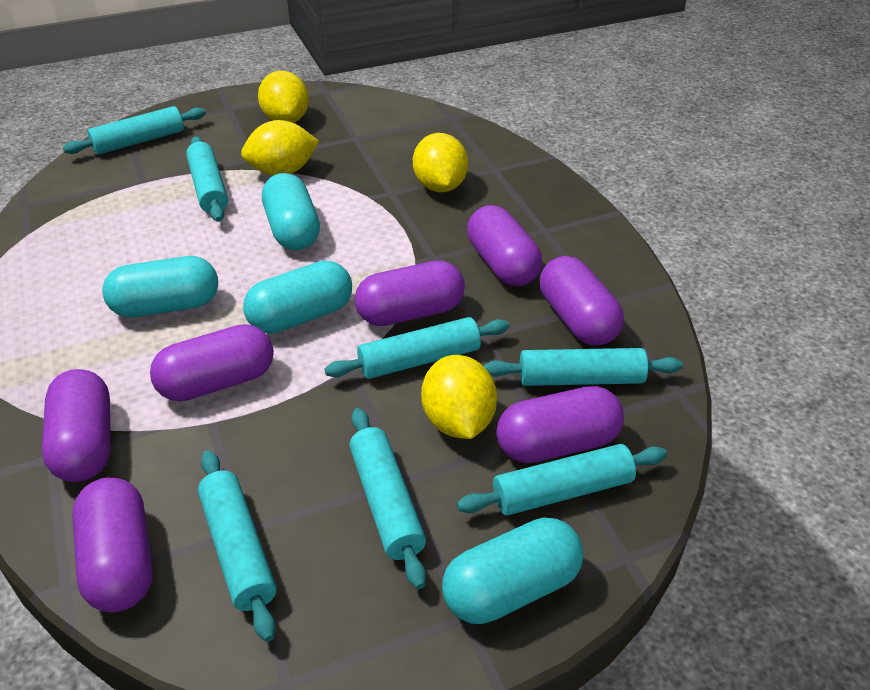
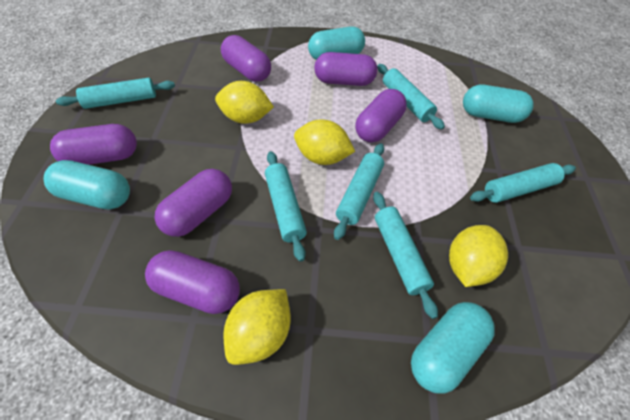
purple capsule: [42,369,110,482] [72,477,153,613] [150,324,274,401] [355,261,465,326] [467,205,542,286] [496,386,624,463] [540,256,624,346] = 7 -> [50,124,137,165] [145,250,240,314] [155,169,232,237] [221,35,271,82] [314,52,377,86] [355,89,407,143] = 6
turquoise rolling pin: [63,106,206,155] [186,136,228,222] [198,450,277,642] [325,317,509,379] [349,408,426,589] [457,444,667,515] [484,348,683,386] = 7 -> [56,78,175,109] [265,151,307,262] [334,143,384,240] [373,192,438,319] [377,64,445,130] [470,163,576,203] = 6

